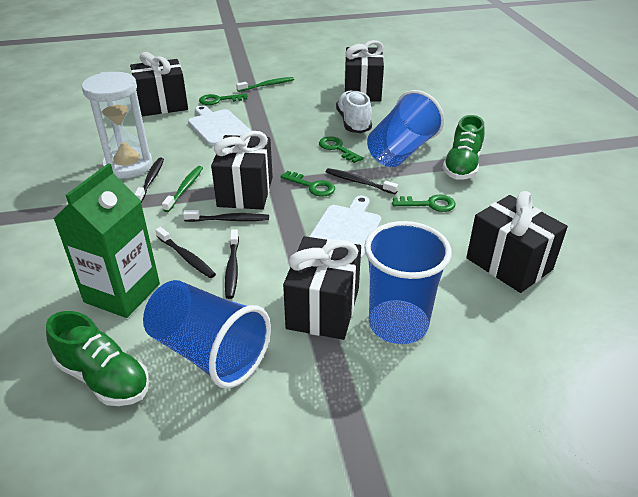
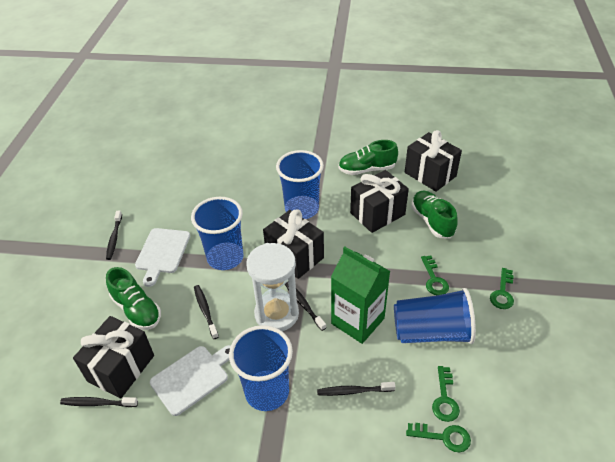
black gift: [130,52,188,116] [211,131,273,210] [283,236,361,340] [344,40,384,102] [466,191,568,293] = 5 -> [73,316,154,399] [263,209,324,279] [350,170,409,233] [405,130,462,192] = 4
blue cup: [143,280,271,389] [364,221,452,344] [367,90,444,167] = 3 -> [191,197,243,270] [229,325,293,411] [276,150,324,219] [394,288,476,344] = 4
green shoe: [46,311,150,406] [443,115,485,180] = 2 -> [106,267,161,330] [338,140,398,175] [411,191,458,238] = 3
green toothbrush: [162,166,203,212] [236,77,294,92] = 2 -> none = 0
white shoe: [336,90,372,133] = 1 -> none = 0

